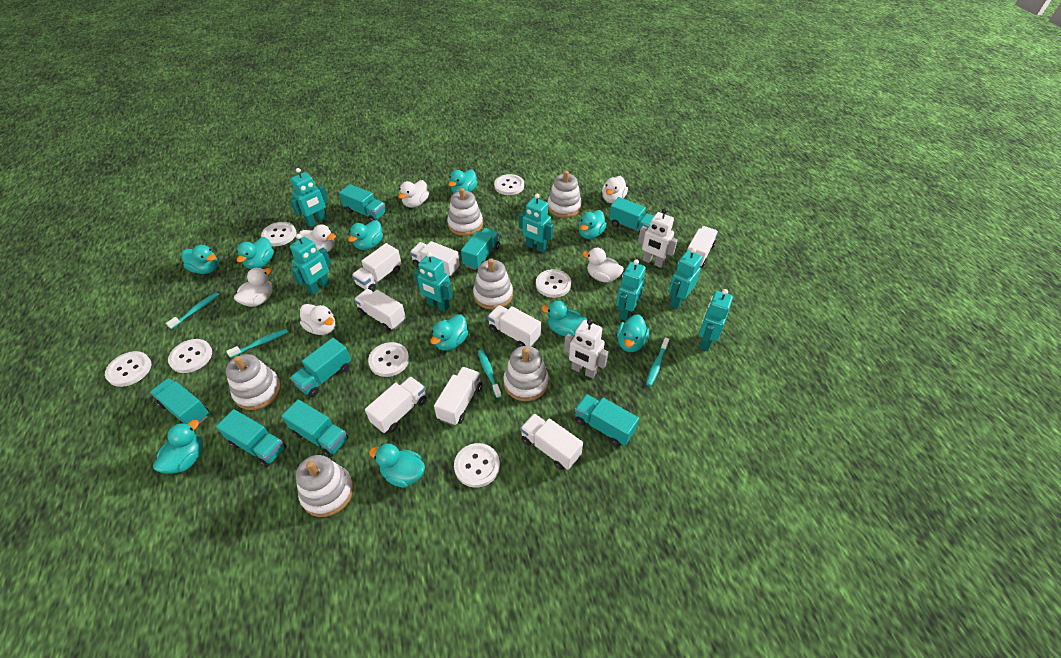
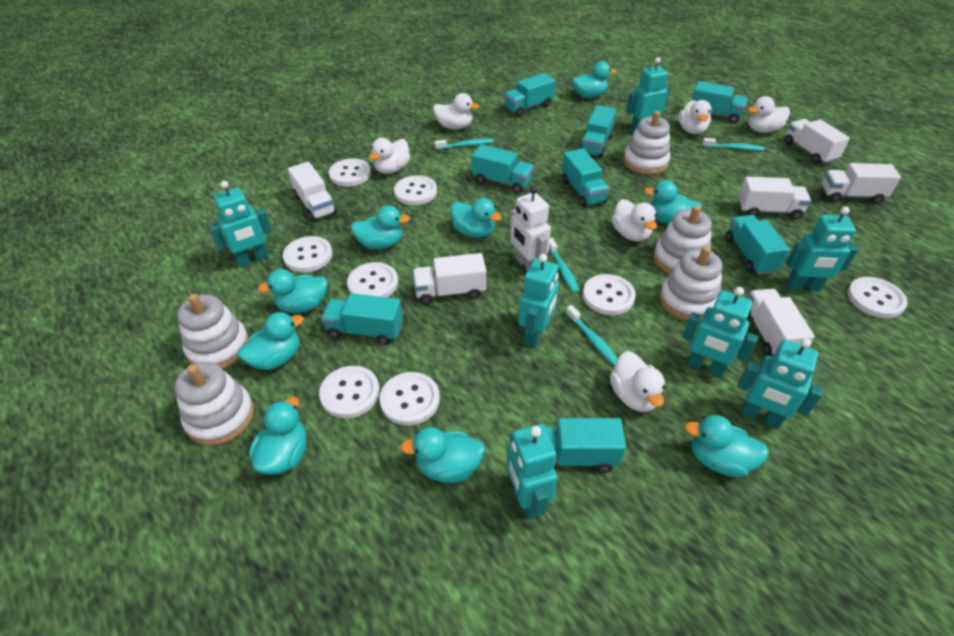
turquoise duck: [153,420,203,474] [181,245,218,274] [236,237,274,269] [348,220,383,250] [369,444,425,488] [430,314,468,351] [448,169,477,193] [541,301,587,337] [579,210,607,239] [617,314,649,352] = 10 -> [238,312,304,370] [249,397,307,475] [258,269,328,313] [350,205,410,249] [400,427,485,483] [450,198,502,238] [572,61,616,98] [644,180,702,224] [685,415,769,477] = 9
white button: [105,351,151,387] [168,339,212,373] [261,222,296,246] [368,342,409,377] [454,443,500,488] [494,174,524,195] [536,269,571,298] = 7 -> [283,236,333,272] [319,366,380,418] [329,159,371,187] [347,262,398,297] [380,372,440,426] [394,175,437,205] [583,274,636,315] [847,277,907,318] = 8
white robot: [564,319,608,379] [638,208,678,268] = 2 -> [510,186,551,271] = 1
white stacking toy: [226,354,281,410] [296,455,354,517] [447,188,483,236] [473,258,513,310] [503,346,549,401] [548,171,582,218] = 6 -> [175,362,254,445] [177,294,249,369] [623,111,670,175] [653,205,712,273] [660,246,723,320] = 5
white truck: [352,243,402,292] [354,289,406,331] [365,376,427,433] [410,241,460,277] [434,367,482,426] [487,305,541,347] [520,413,583,470] [687,226,718,267] = 8 -> [288,162,337,221] [413,253,486,305] [738,177,811,220] [747,289,815,357] [784,119,850,164] [821,163,901,204] = 6

